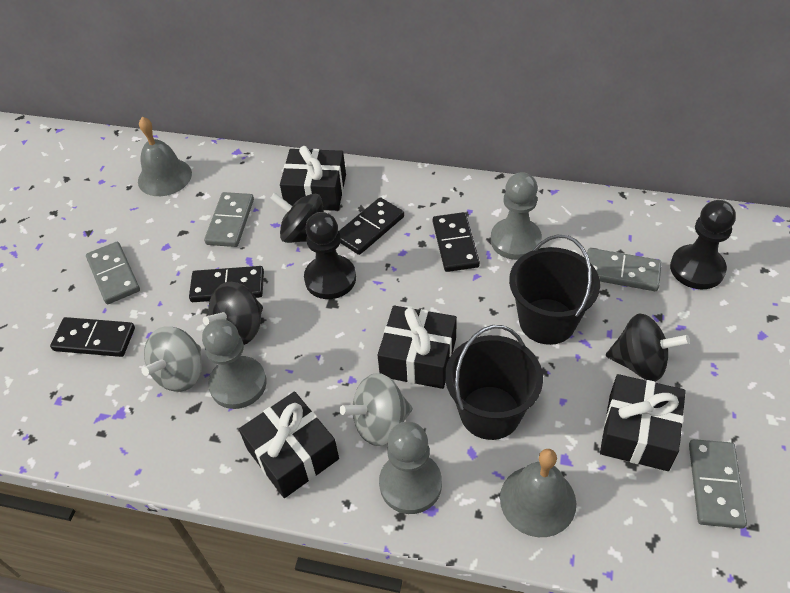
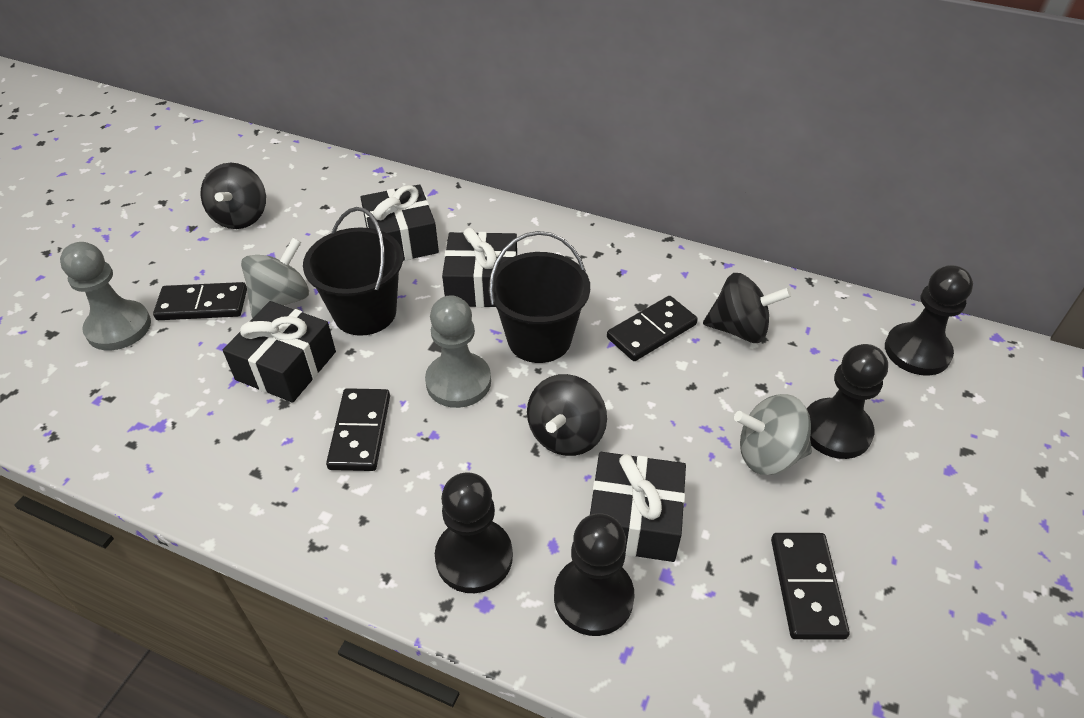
black pawn: [304,212,356,299] [670,200,736,289] = 2 -> [435,473,513,593] [554,513,635,636] [807,344,888,459] [885,265,973,376] = 4
grey bell: [138,117,192,196] [500,449,576,537] = 2 -> none = 0
grey domino: [86,242,140,304] [204,192,254,247] [587,248,662,291] [689,439,747,529] = 4 -> none = 0
grey pawn: [202,320,267,409] [379,422,442,514] [491,172,542,260] = 3 -> [60,242,151,350] [425,295,491,408] = 2

